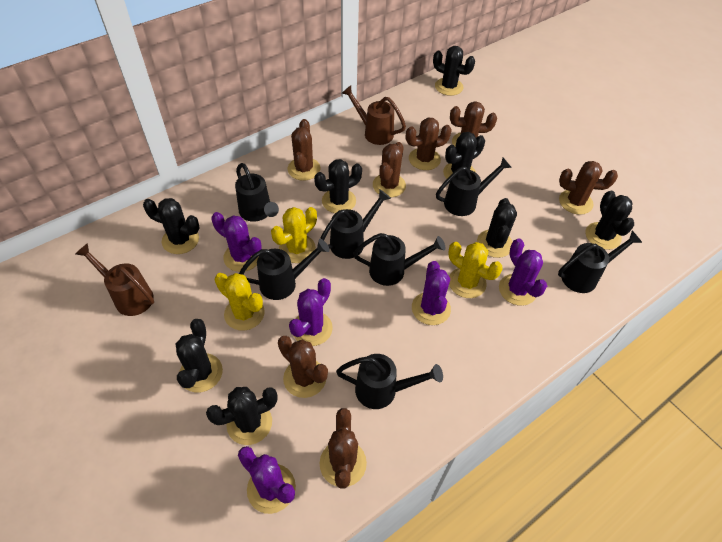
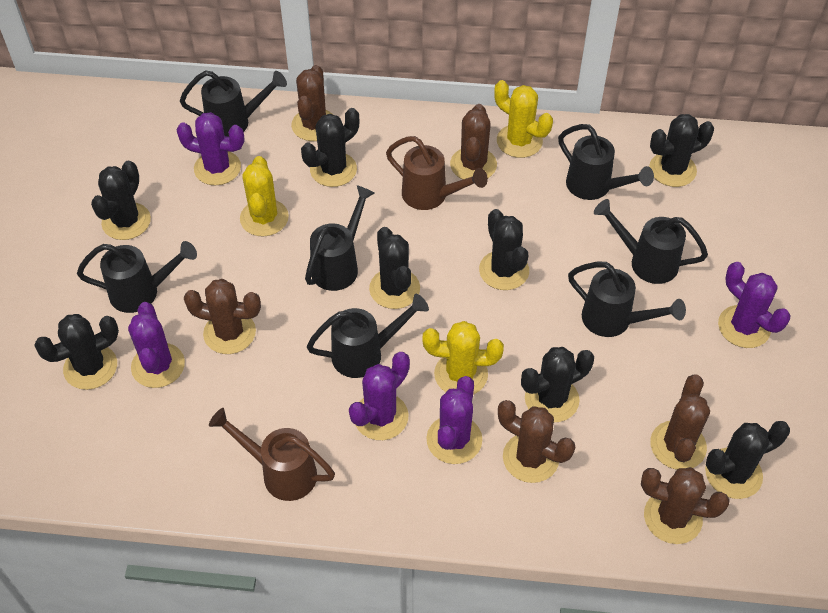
brown cactus: [278,336,328,398] [288,119,320,181] [320,408,367,489] [373,142,406,197] [406,118,452,170] [450,101,497,146] [559,161,618,215] = 7 -> [184,279,261,354] [291,65,332,141] [450,104,497,179] [498,400,575,483] [641,467,730,544] [650,374,710,470] = 6

